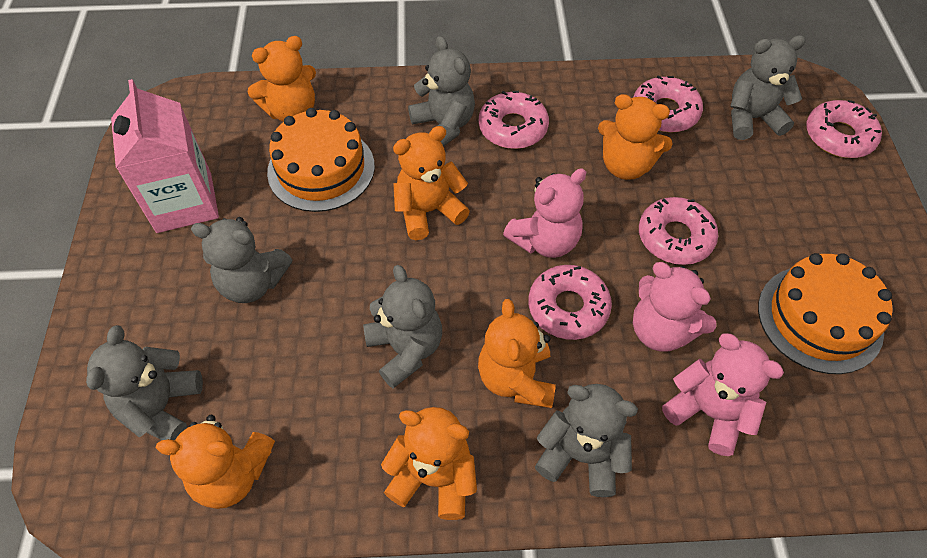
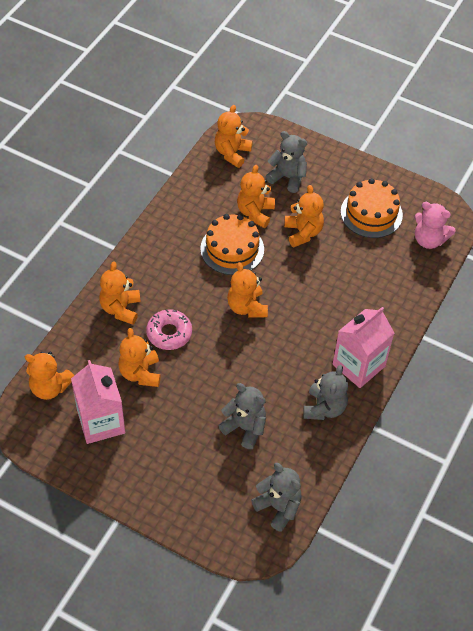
grey teddy bear: [86,325,203,440] [191,217,292,303] [363,265,442,388] [408,36,475,147] [535,384,638,497] [730,35,806,140] = 6 -> [218,383,266,449] [251,463,302,532] [266,131,307,193] [303,365,348,420] = 4
orange teddy bear: [156,415,275,509] [248,36,316,122] [381,407,477,520] [393,126,470,240] [478,299,556,408] [598,94,673,180] = 6 -> [25,351,74,400] [99,262,141,325] [118,328,161,387] [215,105,253,168] [227,262,268,318] [237,165,275,228] [284,185,324,247] = 7
pink carton: [111,79,219,233] = 1 -> [71,360,125,444] [333,307,394,388] = 2
pink donut: [479,91,549,149] [529,265,612,340] [633,75,703,133] [639,197,718,265] [806,100,882,158] = 5 -> [146,309,192,350] = 1
pink teddy bear: [503,168,586,258] [633,262,716,352] [662,334,784,456] = 3 -> [415,202,456,249] = 1

